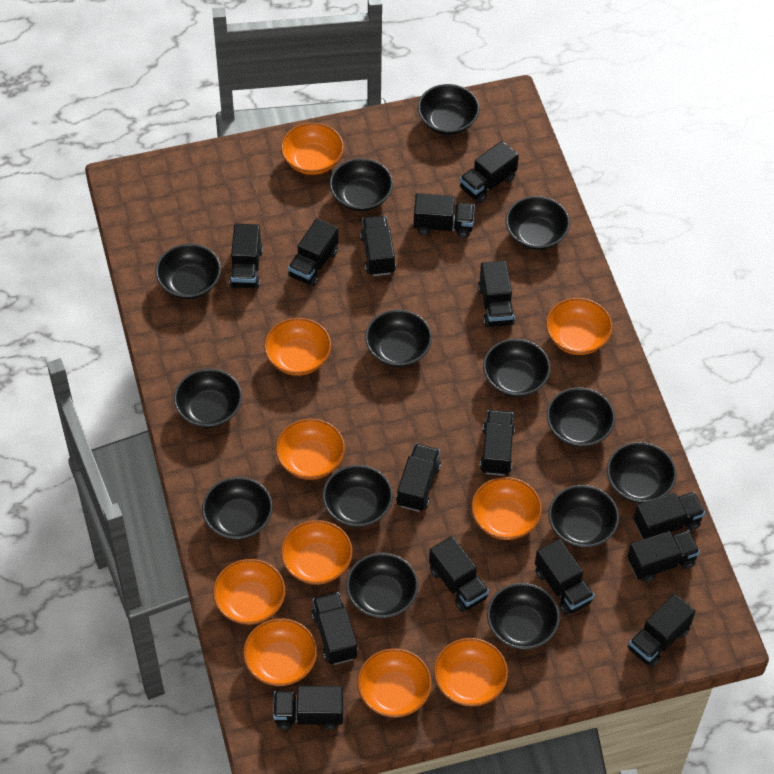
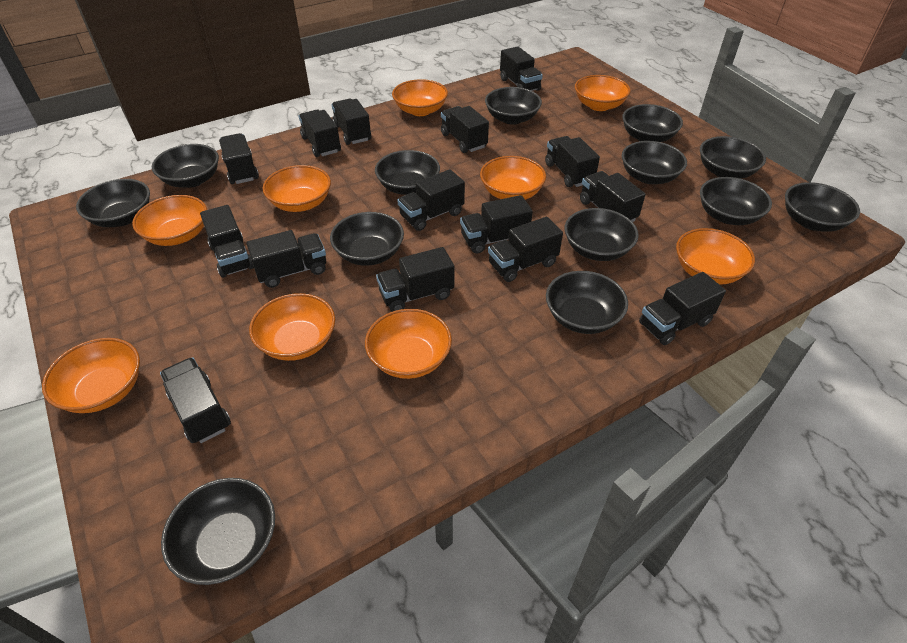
black bowl: [155,244,221,299] [174,368,242,428] [202,477,273,540] [322,465,393,527] [329,158,393,211] [346,553,418,618] [365,310,432,367] [418,84,480,135] [483,339,551,397] [487,583,560,649] [506,196,570,250] [547,387,615,447] [548,485,619,548] [607,442,677,503] = 14 -> [76,179,150,227] [152,144,219,188] [161,478,275,585] [330,212,404,266] [375,150,440,195] [485,87,542,125] [546,271,628,334] [565,208,639,261] [622,104,683,142] [622,141,687,184] [700,136,766,179] [700,177,772,225] [785,182,860,232] = 13
orange bowl: [213,559,285,625] [243,618,317,686] [264,318,331,376] [276,418,345,480] [281,123,344,175] [281,520,353,585] [357,648,432,718] [434,638,508,707] [471,477,542,540] [546,298,613,355] = 10 -> [42,338,140,413] [132,195,207,246] [249,293,335,361] [263,165,331,212] [365,309,452,379] [392,79,448,116] [480,156,546,200] [575,75,631,111] [676,228,755,285] = 9

